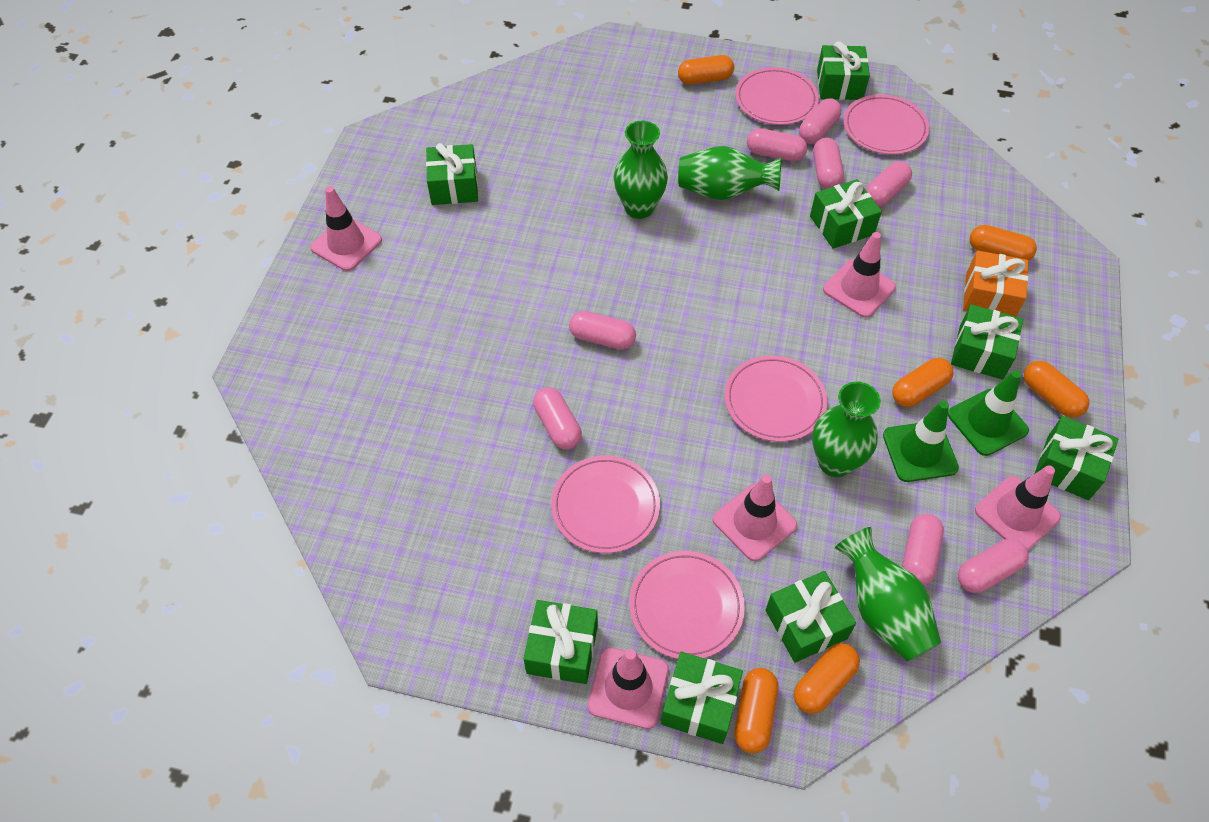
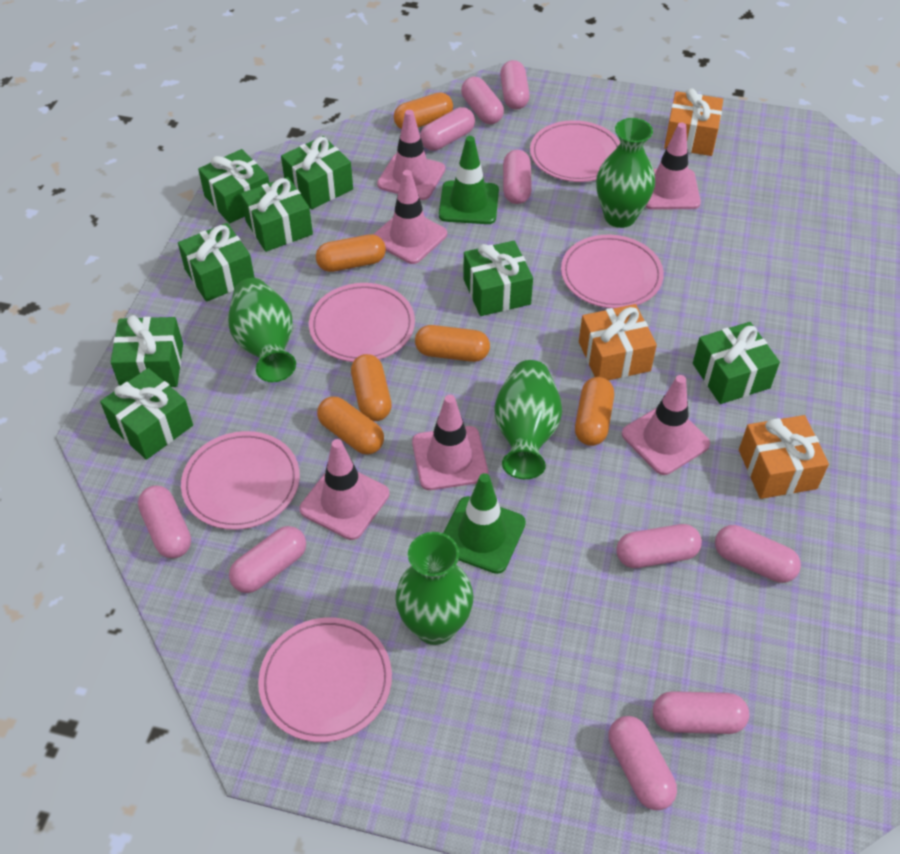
orange gift: [963,250,1028,317] = 1 -> [579,304,657,381] [664,88,723,156] [739,415,829,499] = 3
pink capsule: [533,387,582,450] [569,311,636,350] [747,128,807,161] [799,98,841,144] [813,138,844,189] [866,161,912,207] [902,514,944,586] [958,539,1029,593] = 8 -> [138,485,191,558] [229,526,306,593] [420,107,475,151] [461,77,504,124] [500,60,530,110] [503,150,532,204] [609,716,677,810] [616,524,702,568] [653,691,749,734] [715,525,801,583] = 10
pink traffic cone: [310,186,382,271] [588,647,669,729] [713,474,797,561] [823,232,896,318] [975,465,1061,550] = 5 -> [299,439,390,540] [373,170,447,264] [377,110,445,200] [412,395,488,490] [622,375,710,475] [645,122,701,210] = 6

